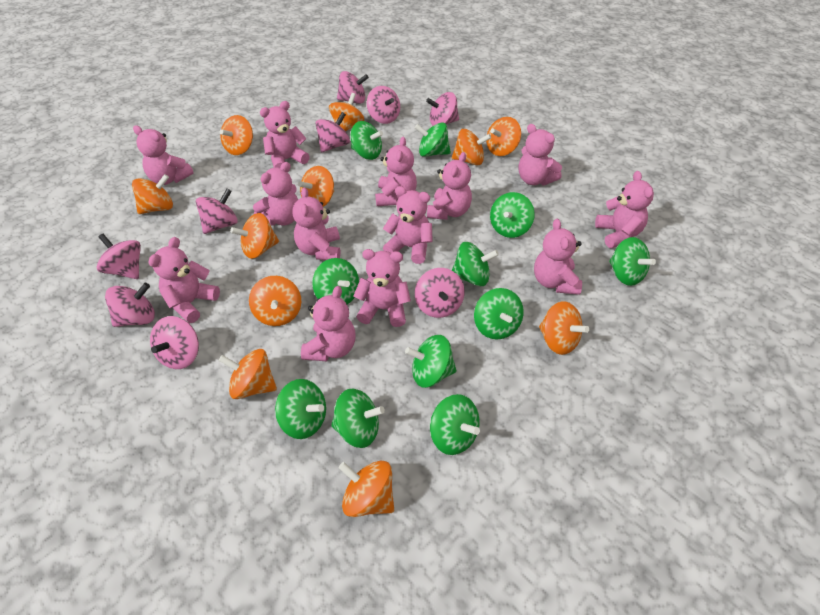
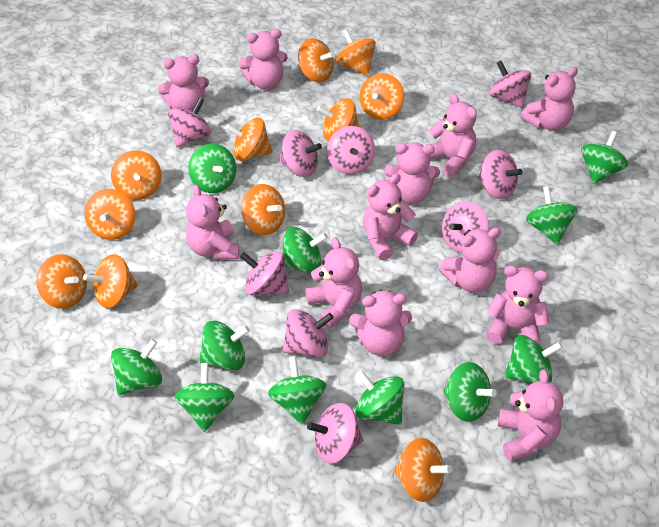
pink teddy bear: [133,125,194,185] [148,237,220,323] [253,162,298,225] [260,101,310,168] [292,187,340,260] [301,286,356,361] [354,249,411,327] [375,137,417,206] [383,186,433,264] [427,152,472,220] [518,124,562,185] [534,219,582,295] [595,171,654,248] = 13 -> [158,55,209,112] [186,185,239,260] [238,29,288,90] [305,237,362,329] [349,290,412,356] [363,173,418,260] [384,142,440,204] [429,93,477,177] [439,228,501,293] [486,265,550,346] [498,370,563,461] [521,67,578,131] = 12

